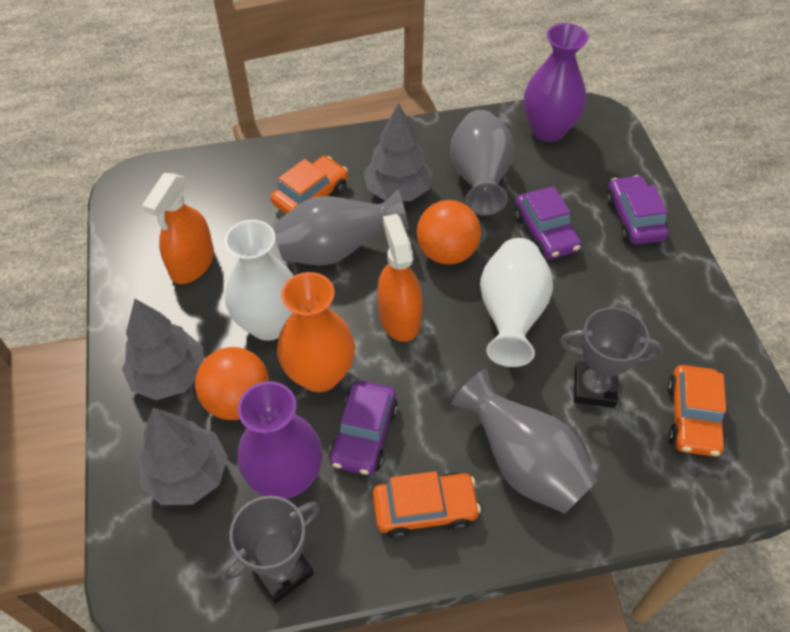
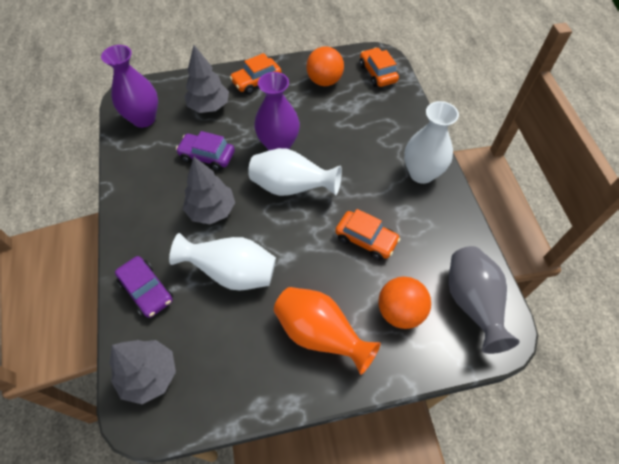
grey trophy: [220,496,320,603] [560,307,664,408] = 2 -> none = 0
grey vase: [273,190,409,266] [450,110,514,216] [452,369,597,514] = 3 -> [448,246,520,354] = 1
orange spray bottle: [142,173,214,284] [377,214,422,342] = 2 -> none = 0
purple car: [329,381,398,475] [514,186,581,259] [606,175,668,245] = 3 -> [115,256,173,318] [176,131,235,171] = 2
white vase: [224,220,294,341] [480,238,553,367] = 2 -> [169,233,276,291] [248,148,342,196] [404,101,459,184] = 3

